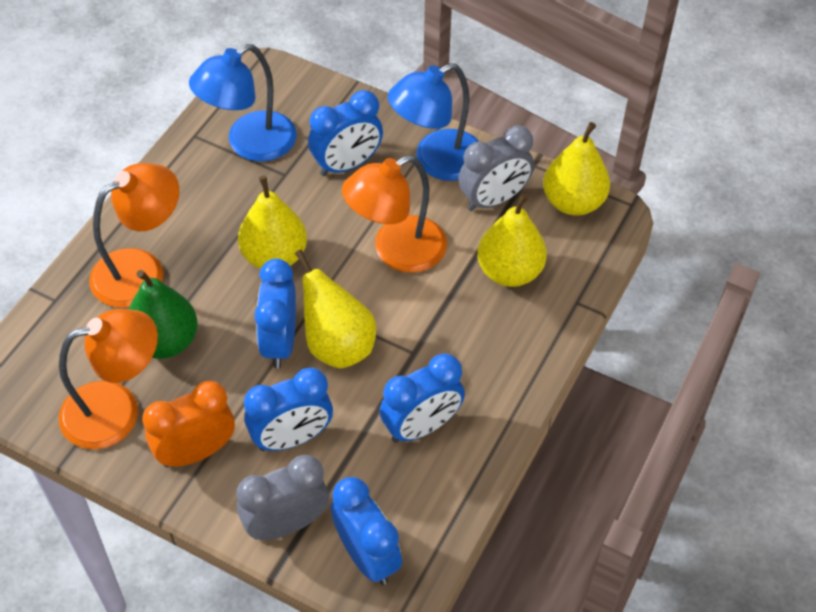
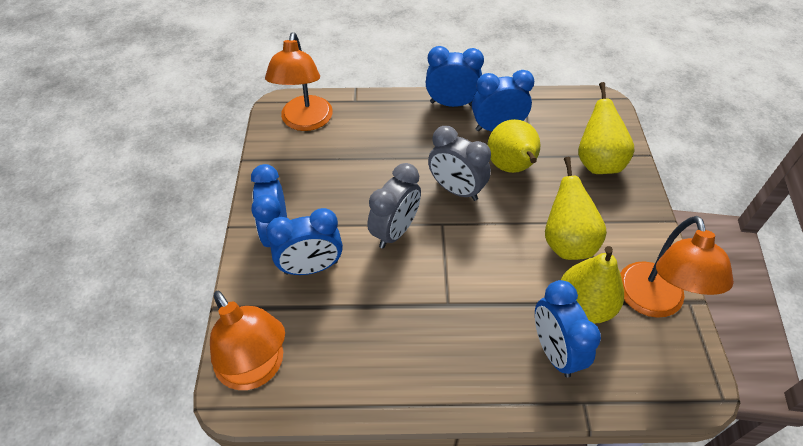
blue lamp: [189,44,296,162] [388,63,479,181] = 2 -> none = 0
green pear: [129,270,198,359] = 1 -> none = 0
orange clock: [142,381,235,467] = 1 -> none = 0

